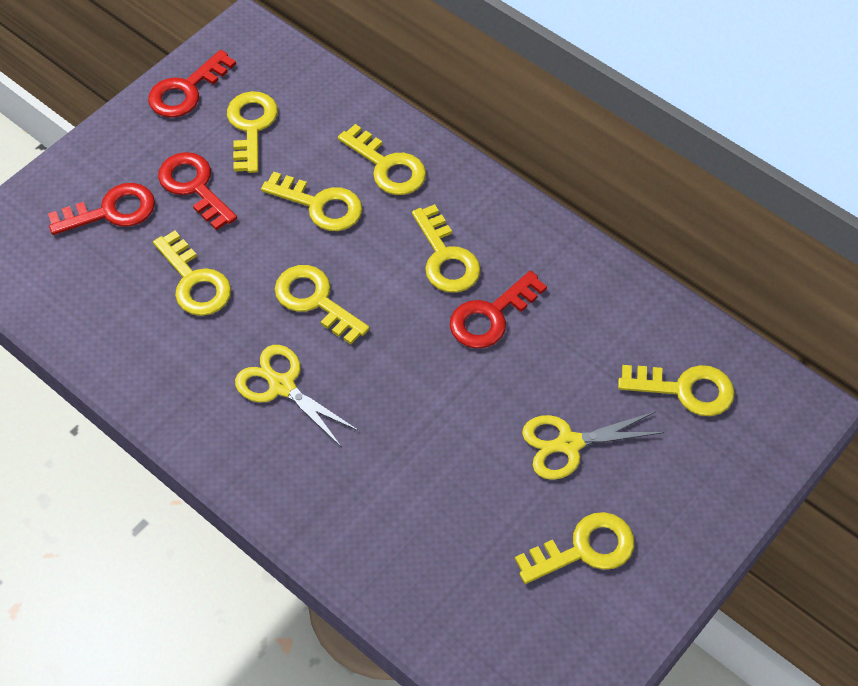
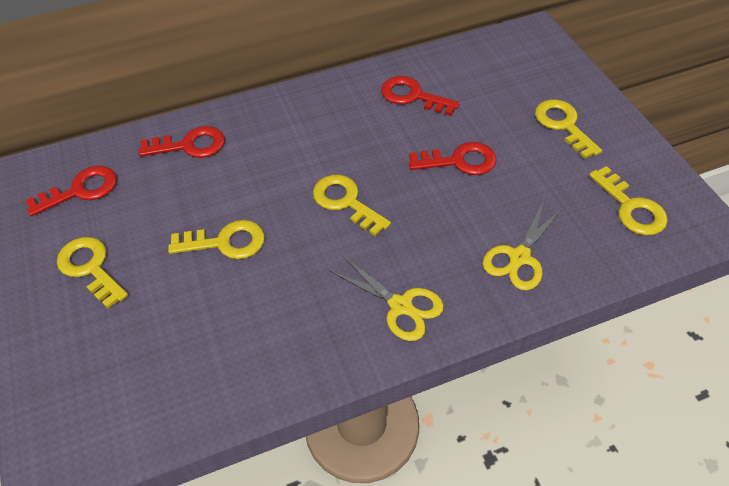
yellow key: [153,230,231,316] [227,91,278,173] [261,171,362,231] [275,265,369,344] [338,124,426,195] [412,204,481,293] [515,512,634,584] [618,365,735,416] = 8 -> [57,237,128,309] [168,220,265,259] [313,175,391,236] [535,99,602,159] [589,166,668,235] = 5

